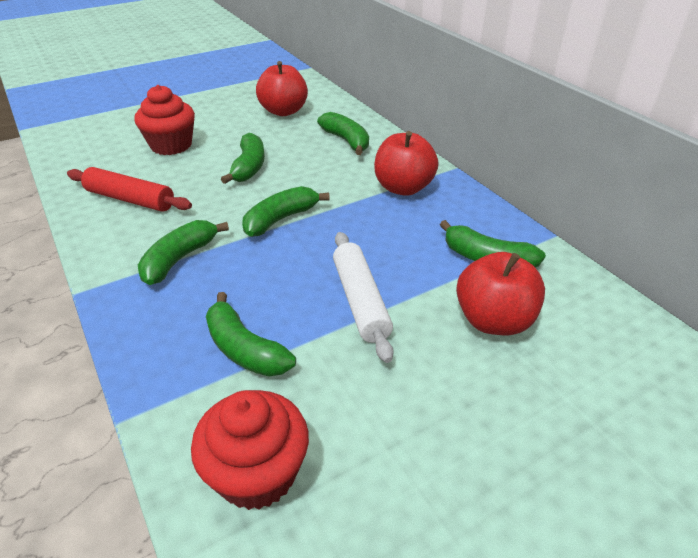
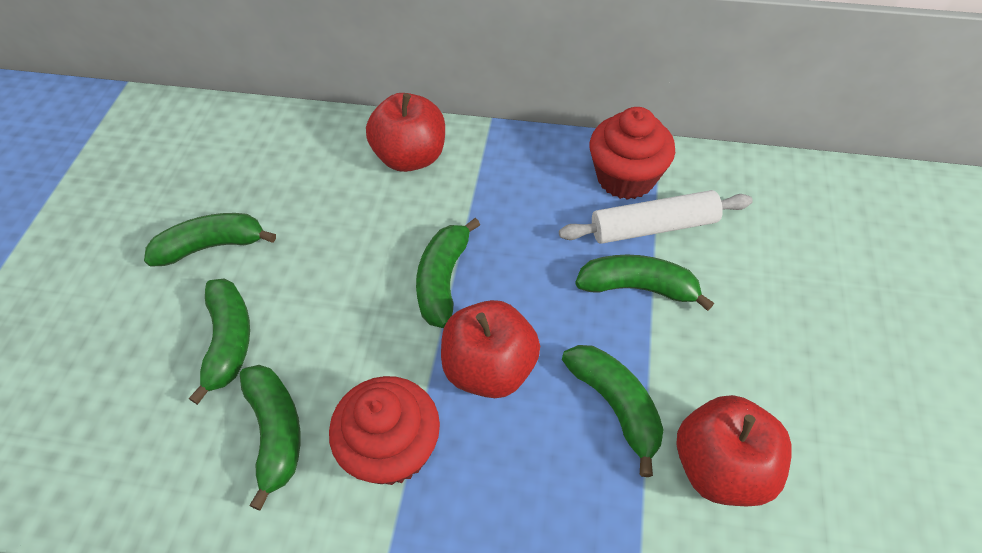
red rolling pin: [67,167,192,212] = 1 -> none = 0

